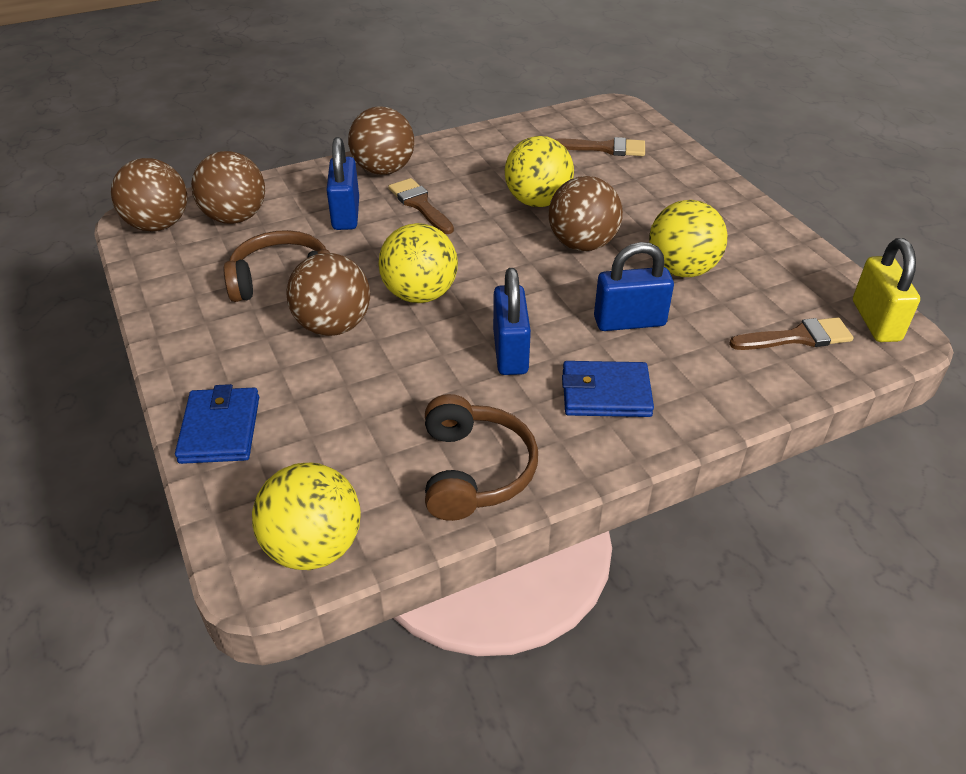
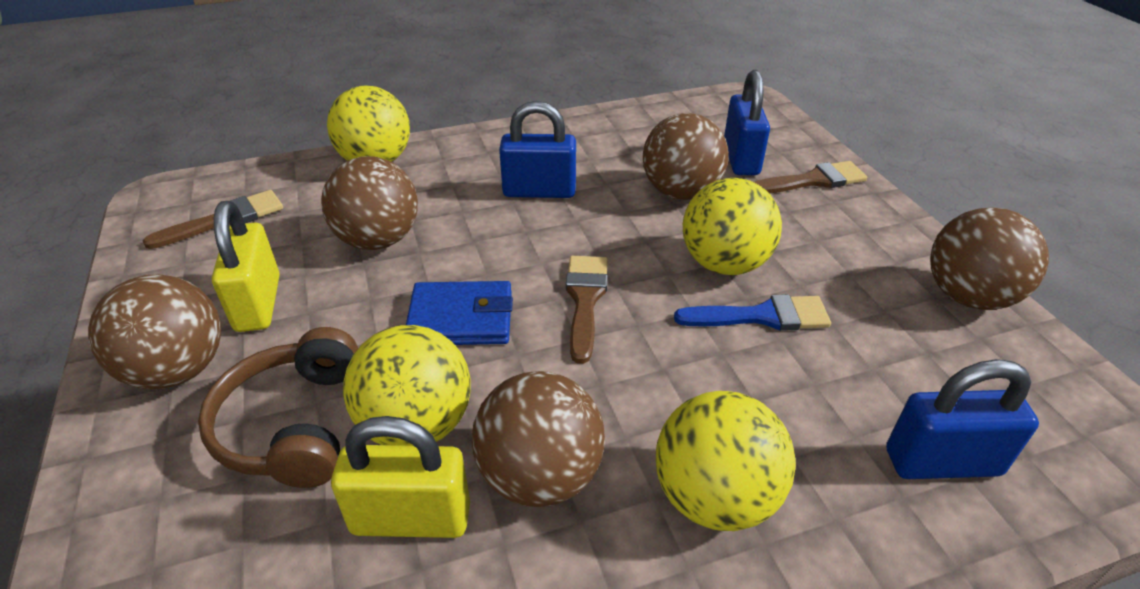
blue brush: none = 0 -> [674,294,831,331] = 1
blue wallet: [175,384,259,464] [562,361,654,417] = 2 -> [406,281,513,345] = 1
brown headphones: [224,230,330,302] [425,394,538,521] = 2 -> [198,327,358,488] = 1
yellow padlock: [853,238,920,342] = 1 -> [212,201,280,332] [331,416,470,538] = 2

